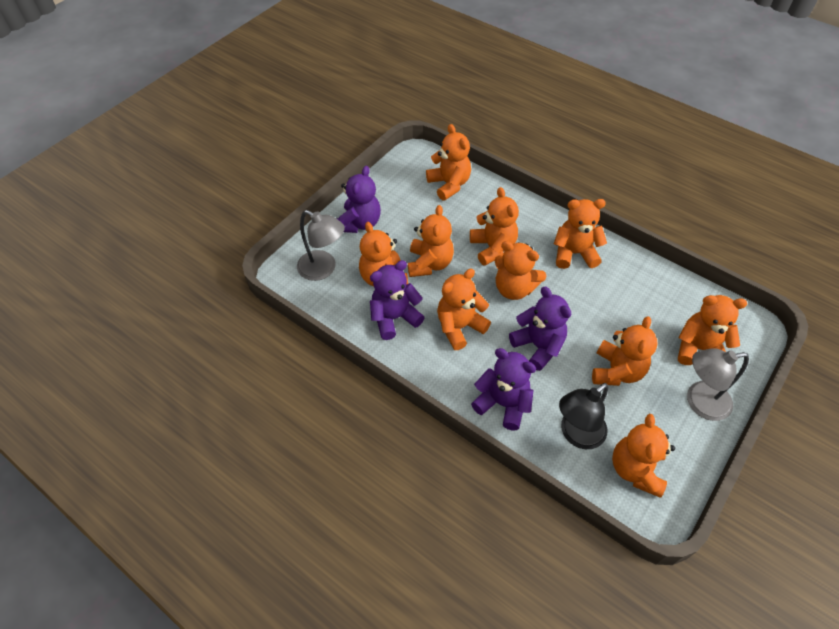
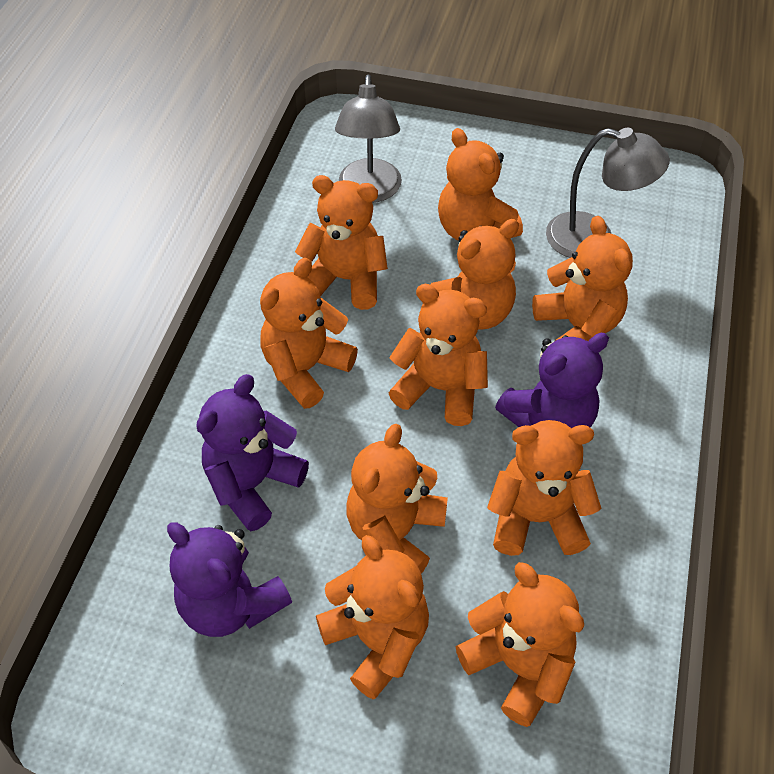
black lamp: [559,383,608,449] = 1 -> none = 0
purple teddy bear: [336,166,381,233] [370,260,425,340] [471,348,536,431] [509,287,571,371] = 4 -> [167,522,292,637] [196,374,309,531] [495,333,609,428] = 3

